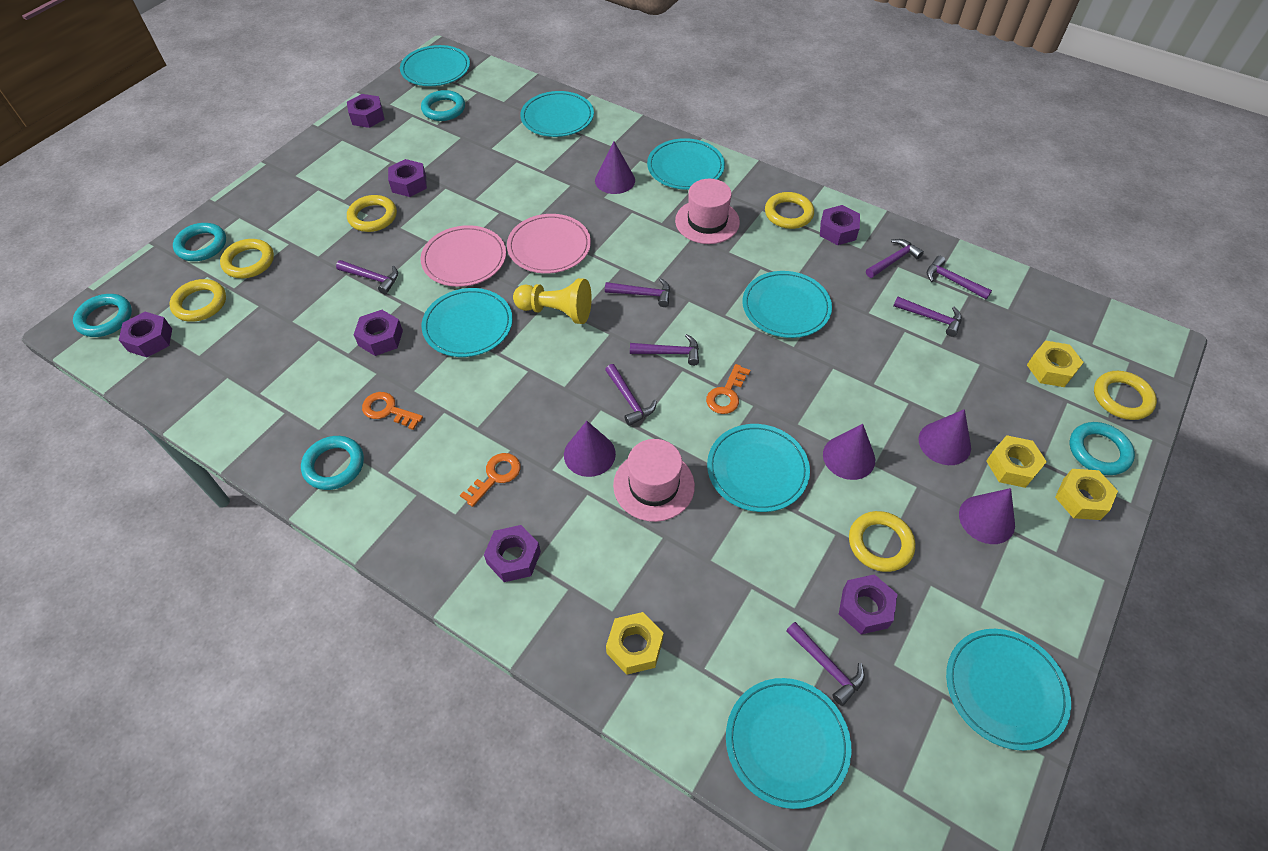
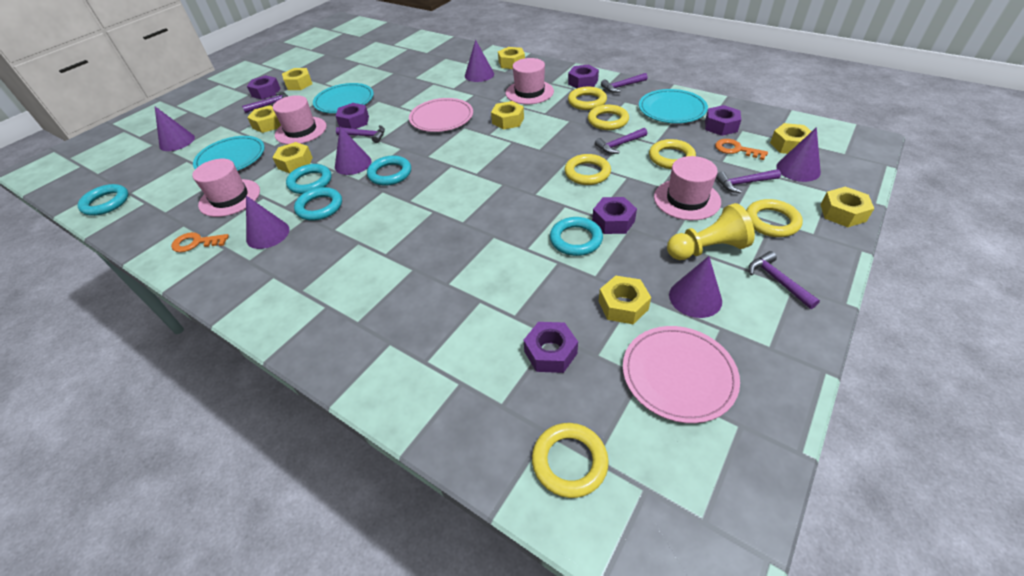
orange key: [362,392,423,430] [460,453,521,507] [706,364,750,414] = 3 -> [171,232,229,252] [715,139,768,160] = 2
pink hat: [613,439,695,522] [675,179,740,244] = 2 -> [192,159,260,217] [273,95,327,144] [506,58,554,104] [654,156,721,220] = 4
purple cone: [564,421,616,477] [595,142,635,194] [823,424,875,480] [919,409,971,465] [959,488,1015,544] = 5 -> [155,107,195,151] [246,196,290,249] [335,126,372,175] [465,40,494,82] [669,256,722,318] [776,127,821,182] = 6
purple hammer: [336,260,398,294] [605,278,670,307] [605,364,657,426] [630,334,699,366] [786,622,865,706] [866,239,924,278] [893,296,962,337] [927,256,992,299] = 8 -> [242,92,288,113] [336,125,385,143] [595,128,647,154] [601,73,648,93] [716,169,781,193] [748,251,820,309] = 6
purple nut: [119,312,172,357] [347,94,385,128] [353,310,403,356] [388,159,427,197] [484,525,541,582] [820,205,860,245] [839,574,897,634] = 7 -> [247,75,280,100] [336,103,369,129] [524,322,578,373] [568,65,599,89] [592,197,637,234] [705,105,741,136] = 6
turquoise plate: [400,45,470,86] [422,288,513,357] [520,91,594,137] [647,138,725,190] [707,424,810,512] [726,678,851,809] [742,271,832,338] [946,629,1071,751] = 8 -> [193,136,265,171] [313,83,374,113] [639,89,708,123] = 3
yellow nut: [606,612,664,675] [986,435,1047,488] [1027,340,1084,387] [1055,469,1118,520] = 4 -> [247,105,281,133] [272,142,313,173] [282,68,312,90] [491,101,524,130] [498,47,525,69] [599,276,651,324] [770,123,812,154] [821,187,874,227] = 8

